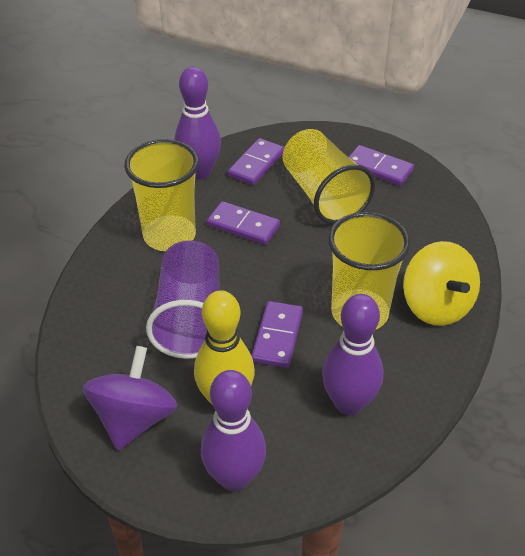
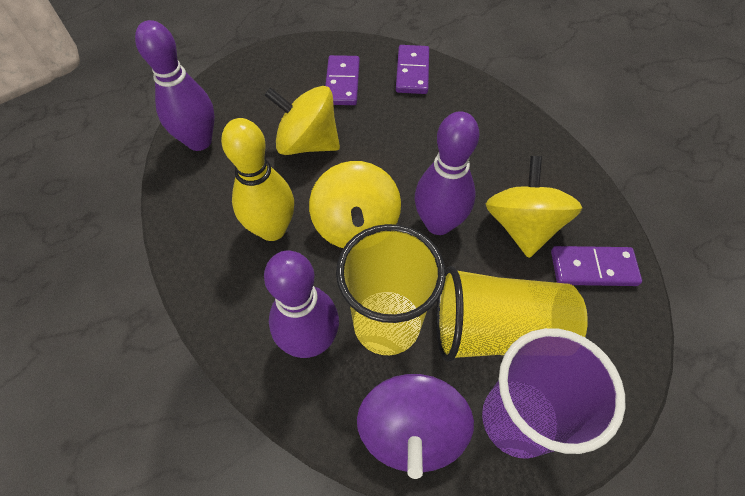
purple domino: [207,201,280,245] [228,138,284,185] [252,301,303,368] [349,145,414,186] = 4 -> [325,55,360,105] [396,45,429,94] [551,246,642,286] = 3
yellow cup: [124,139,199,251] [283,129,375,224] [328,212,410,329] = 3 -> [336,224,446,355] [436,266,588,362] = 2
yellow spinning top: [403,241,480,326] = 1 -> [265,86,340,155] [309,161,401,248] [486,156,582,258] = 3

